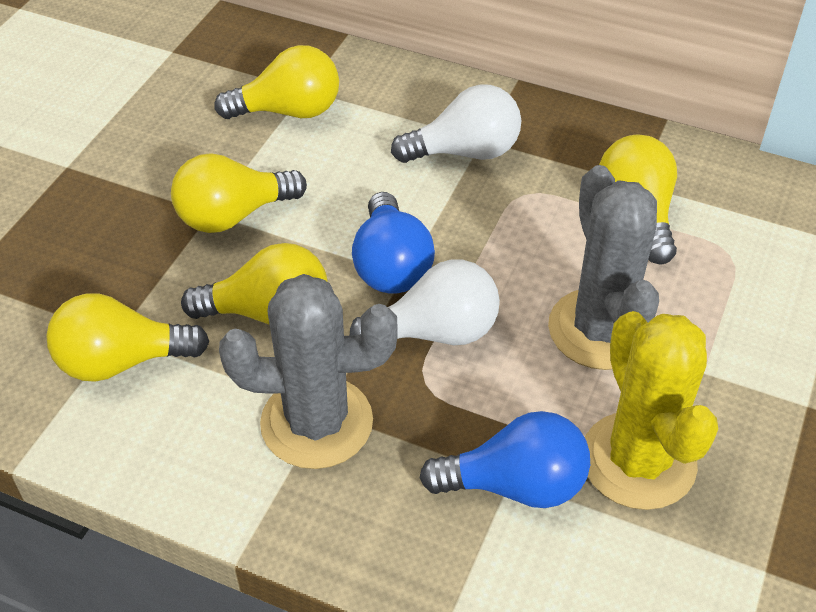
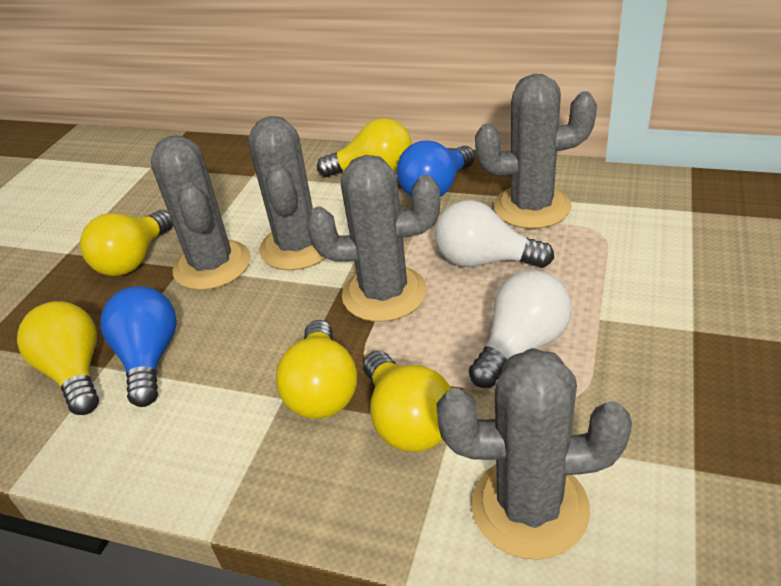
grey cactus: [219,274,397,469] [548,165,659,370] = 2 -> [151,135,251,290] [248,116,326,270] [307,155,440,322] [436,348,632,560] [475,74,597,229] = 5
yellow cactus: [585,311,718,510] = 1 -> none = 0

